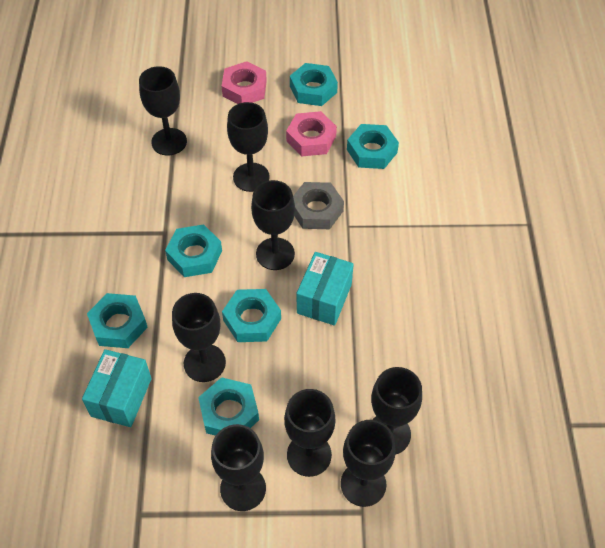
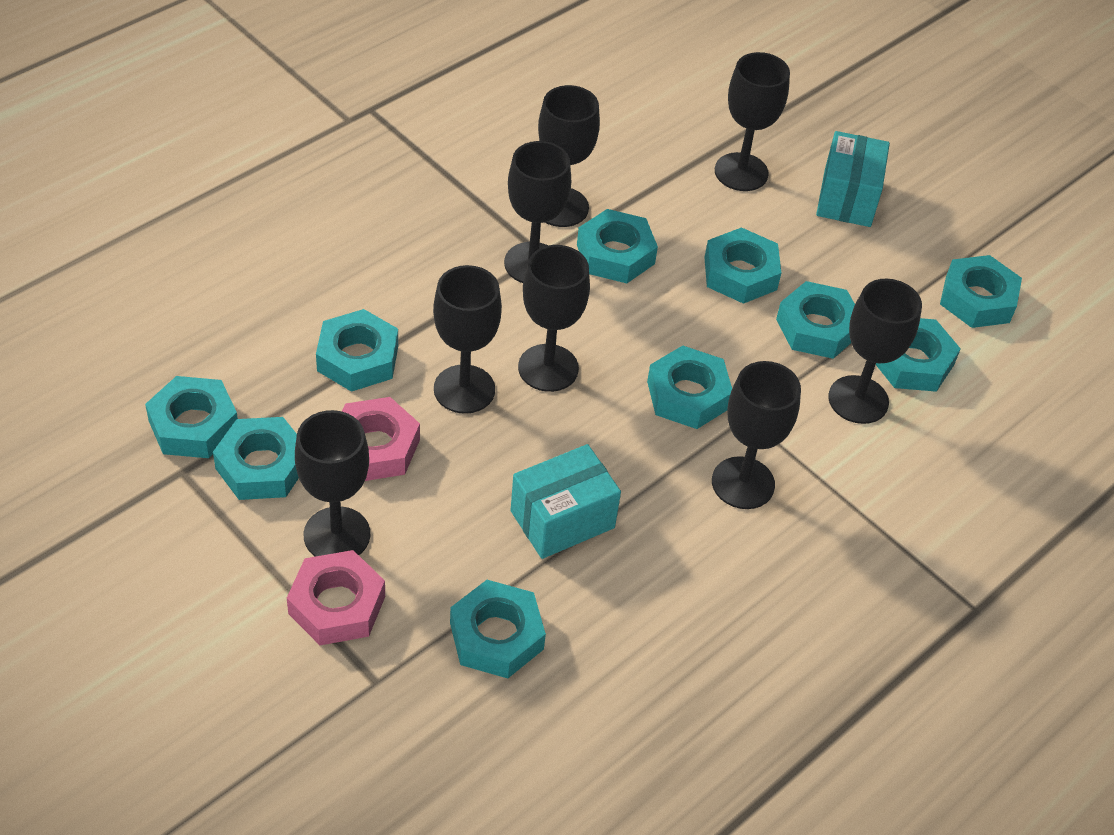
grey nut: [293,182,344,229] = 1 -> none = 0
turquoise nut: [87,293,148,348] [165,224,222,277] [198,377,259,436] [222,289,281,342] [290,63,338,106] [347,124,399,169] = 6 -> [145,376,238,458] [213,417,299,500] [316,309,398,392] [450,580,546,678] [577,209,658,283] [647,346,732,429] [704,227,781,304] [776,281,855,359] [876,318,961,392] [940,255,1022,328] = 10

